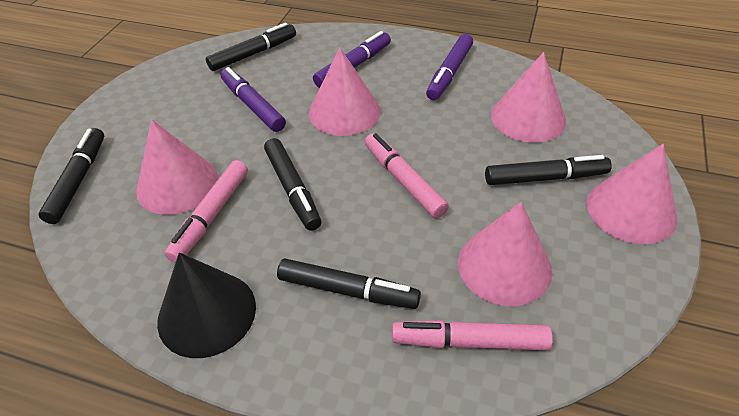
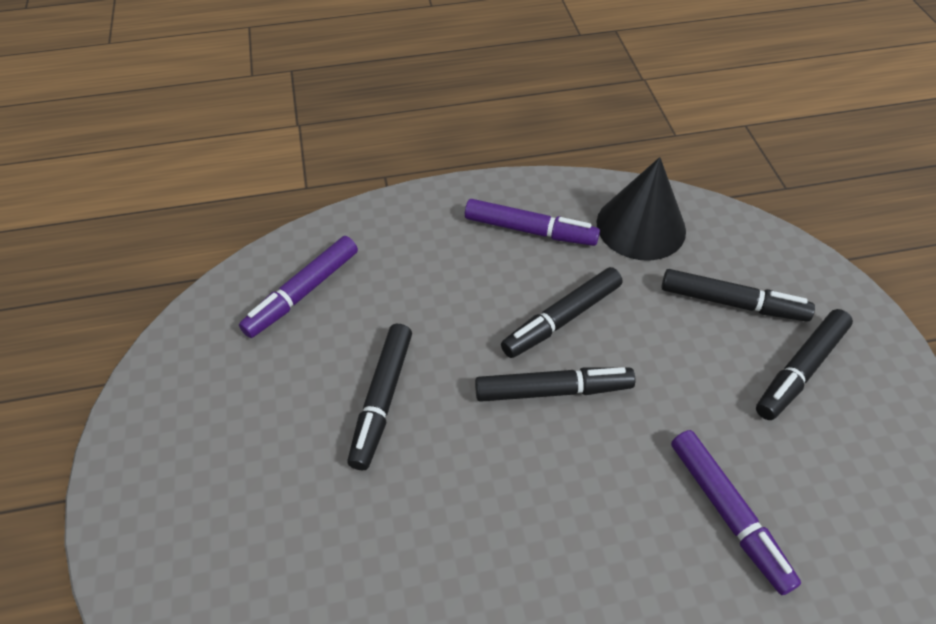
pink cone: [136,120,218,215] [309,47,381,136] [458,202,552,306] [491,52,566,143] [587,144,677,244] = 5 -> none = 0
pink marker: [164,160,248,263] [365,133,449,218] [392,320,553,350] = 3 -> none = 0

